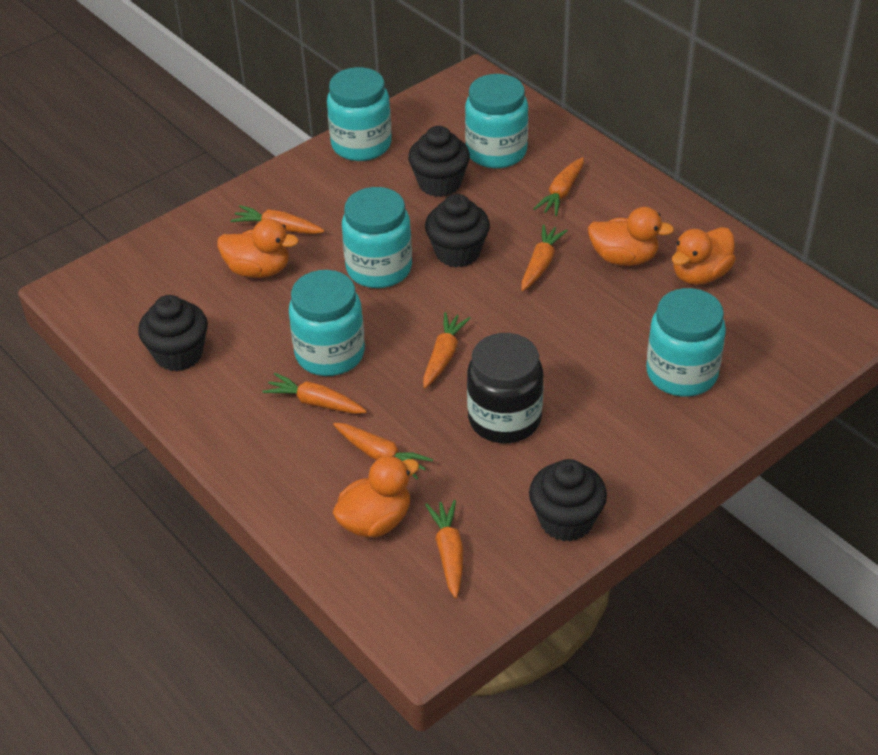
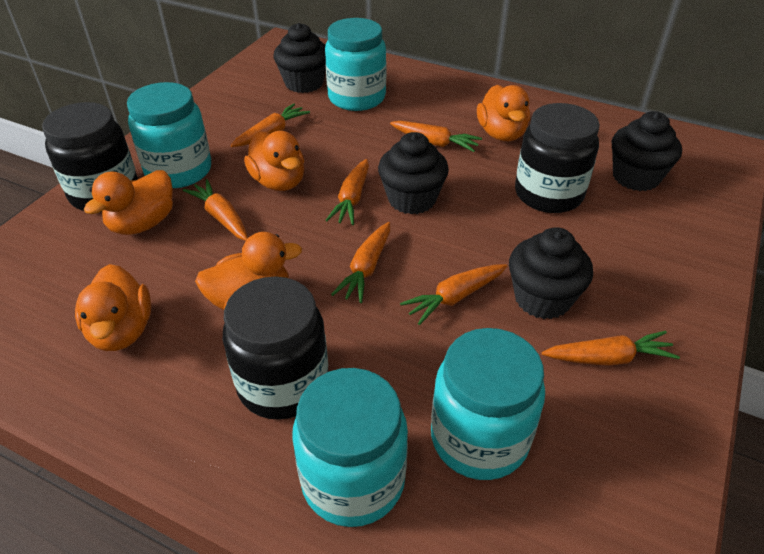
black jar: [467,333,544,444] = 1 -> [42,102,138,212] [223,277,328,420] [515,103,600,213] = 3
orange duck: [217,219,299,278] [333,456,419,538] [588,207,674,266] [672,227,736,285] = 4 -> [75,264,151,351] [84,170,173,235] [195,232,302,310] [244,131,304,191] [477,85,530,141] = 5
turquoise jar: [289,270,365,376] [327,67,392,161] [342,187,412,288] [465,74,528,168] [646,288,726,397] = 5 -> [127,82,211,188] [292,368,408,527] [325,18,386,111] [431,328,545,480] = 4

